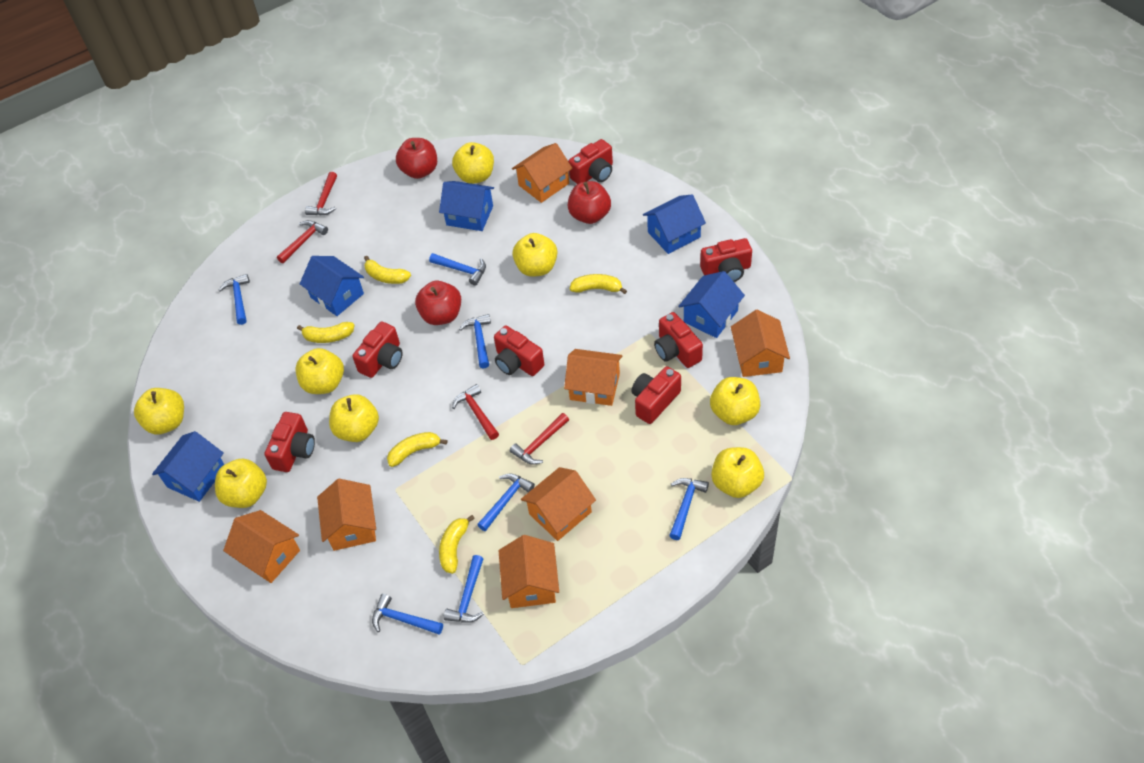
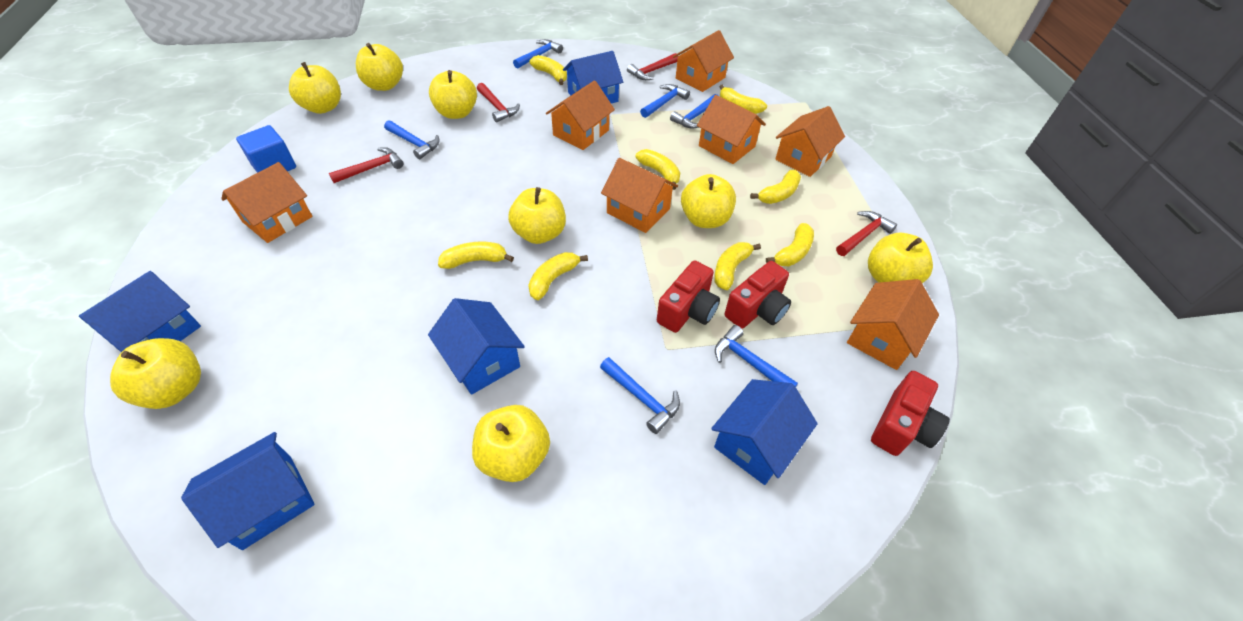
blue cube: none = 0 -> [236,125,296,173] = 1
blue hammer: [219,274,250,325] [372,594,443,635] [429,253,486,286] [444,555,484,623] [459,314,491,369] [477,473,535,531] [669,478,709,540] = 7 -> [384,120,440,159] [513,39,563,69] [600,357,680,434] [640,84,690,118] [670,94,717,129] [715,325,798,387] = 6
red apple: [396,138,437,179] [415,281,461,325] [567,181,611,224] = 3 -> none = 0
red camera: [264,412,315,472] [352,321,403,378] [494,326,544,376] [568,139,613,184] [631,366,681,424] [654,312,703,368] [700,238,752,282] = 7 -> [657,260,720,333] [725,261,791,328] [871,371,950,456] = 3
yellow banana: [297,322,354,343] [364,256,411,284] [387,432,447,467] [439,515,475,574] [570,274,627,294] = 5 -> [438,242,514,269] [528,252,588,300] [530,55,567,85] [636,149,680,190] [714,242,761,290] [719,85,767,114] [750,170,801,204] [766,223,814,266] = 8

